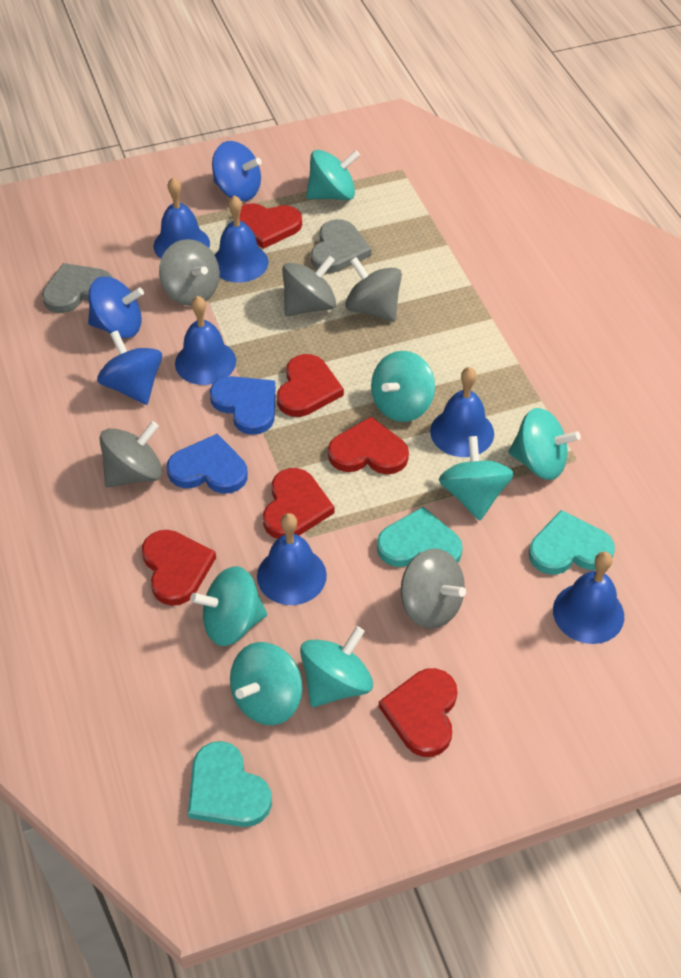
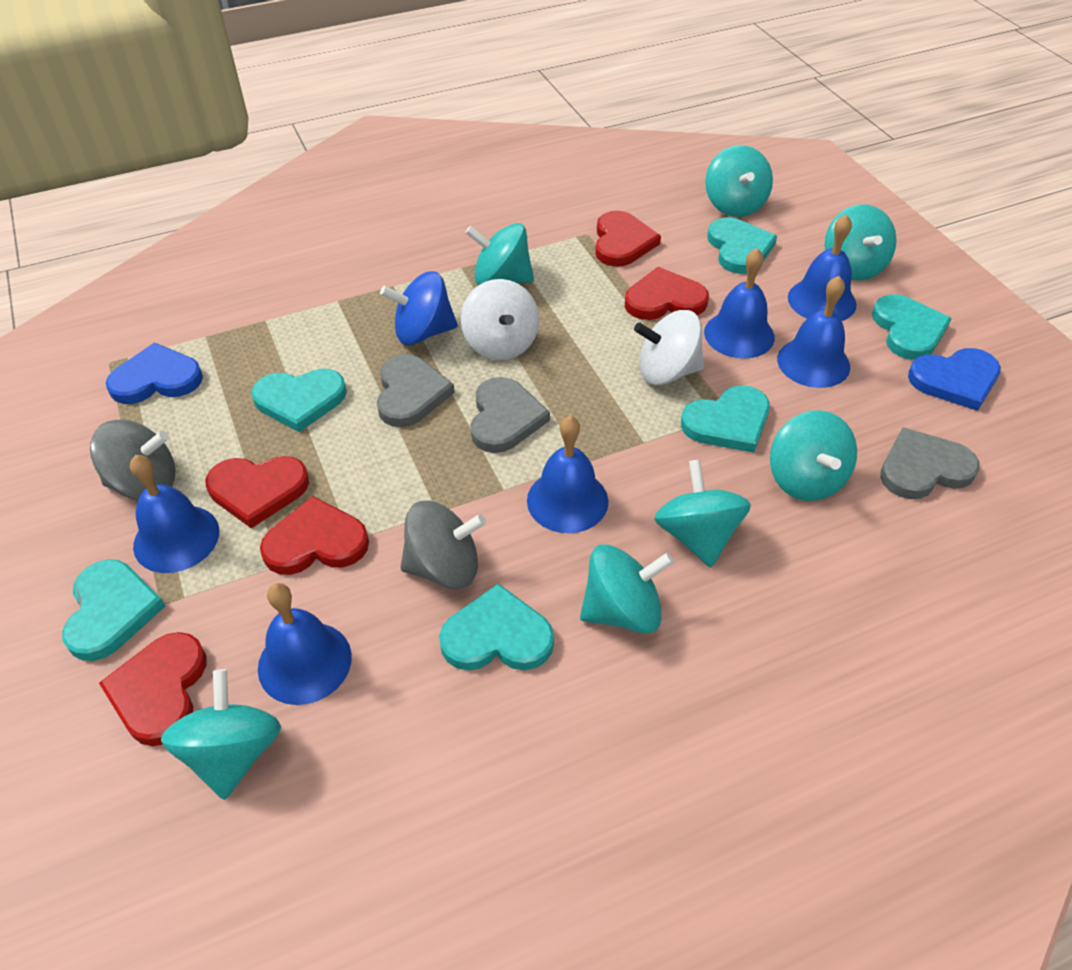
blue spinning top: [88,276,144,338] [97,330,162,405] [212,141,262,201] = 3 -> [380,271,458,345] = 1
grey heart: [42,263,112,313] [311,219,372,273] = 2 -> [377,354,455,427] [470,377,550,453] [880,427,980,499] = 3
grey spinning top: [99,421,162,488] [159,239,220,306] [282,255,336,317] [345,257,402,322] [401,548,466,629] = 5 -> [90,420,176,500] [401,501,486,590] = 2
red heart: [142,530,216,606] [239,203,302,249] [263,468,334,539] [277,354,344,417] [328,417,409,474] [379,668,457,757] = 6 -> [99,632,206,746] [205,456,309,528] [260,496,369,575] [595,211,661,267] [625,267,709,320] = 5
turquoise heart: [188,741,272,827] [377,507,463,567] [529,510,615,575] = 3 -> [62,559,165,661] [251,369,347,432] [439,583,554,670] [681,385,770,453] [707,217,777,274] [872,294,952,360] = 6
white spinning top: none = 0 -> [461,279,539,360] [634,310,704,385] = 2

